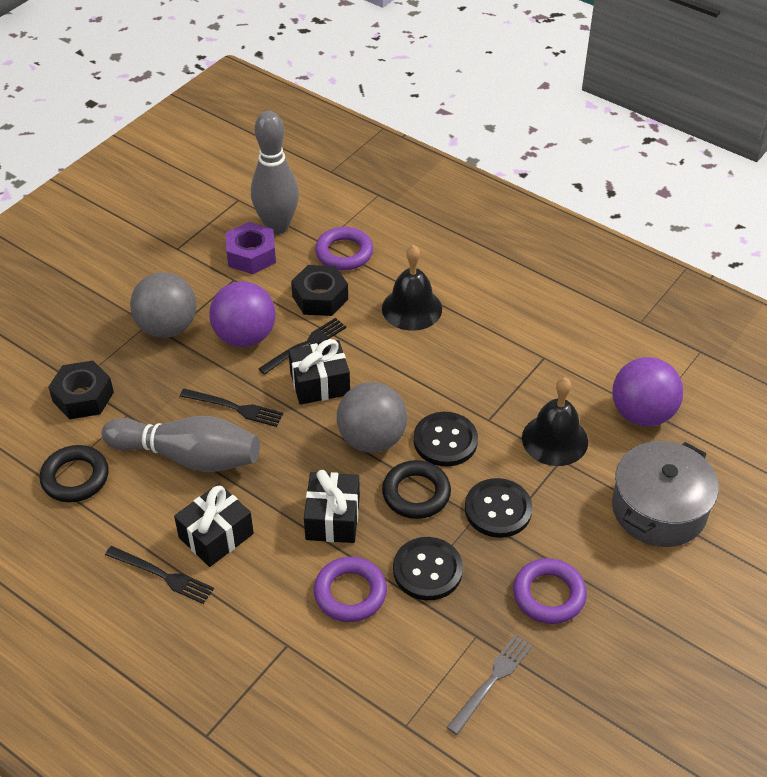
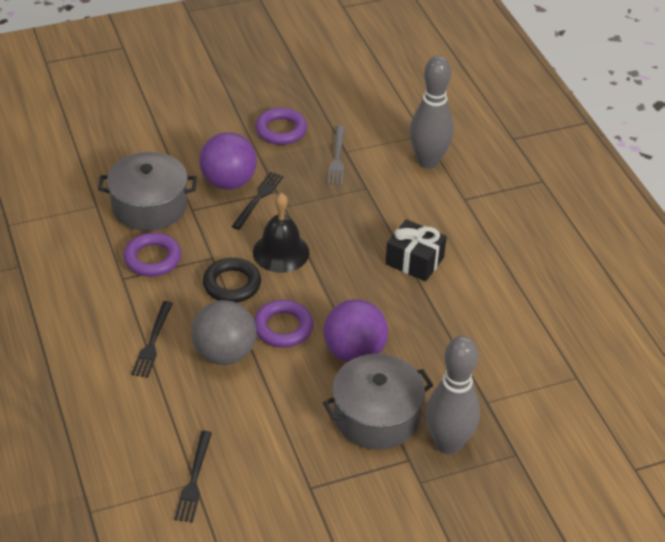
black bell: [382,245,442,331] [522,377,588,466] = 2 -> [253,193,309,273] = 1
black button: [393,537,463,600] [414,412,478,466] [465,478,533,538] = 3 -> none = 0
black gift: [174,484,254,567] [288,339,350,405] [304,470,360,543] = 3 -> [385,219,447,281] = 1
black nut: [48,361,114,419] [291,265,348,316] = 2 -> none = 0
black ring: [39,445,109,503] [382,460,451,519] = 2 -> [203,258,261,303] = 1
grey ball: [130,272,196,338] [337,382,407,453] = 2 -> [191,300,256,365] = 1
grey pot: [612,441,719,547] = 1 -> [98,152,197,231] [323,354,433,450] = 2
purple nut: [226,222,276,274] = 1 -> none = 0

